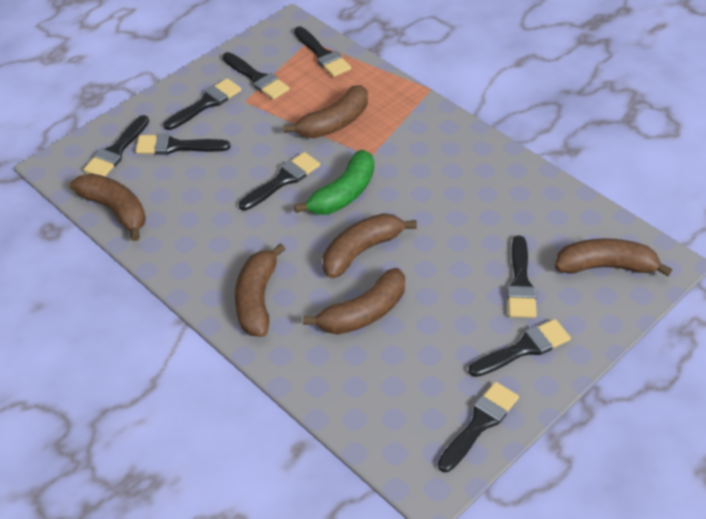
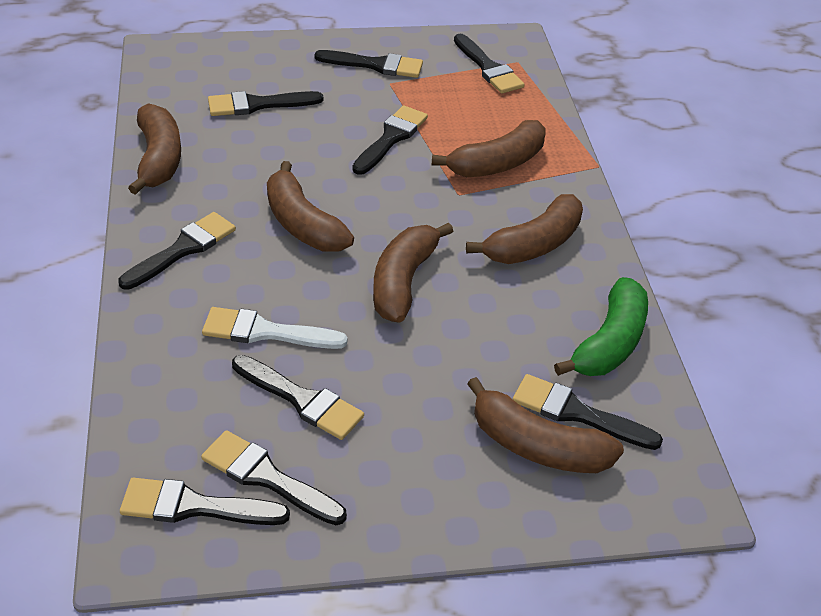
white brush: none = 0 -> [202,307,348,349] = 1

